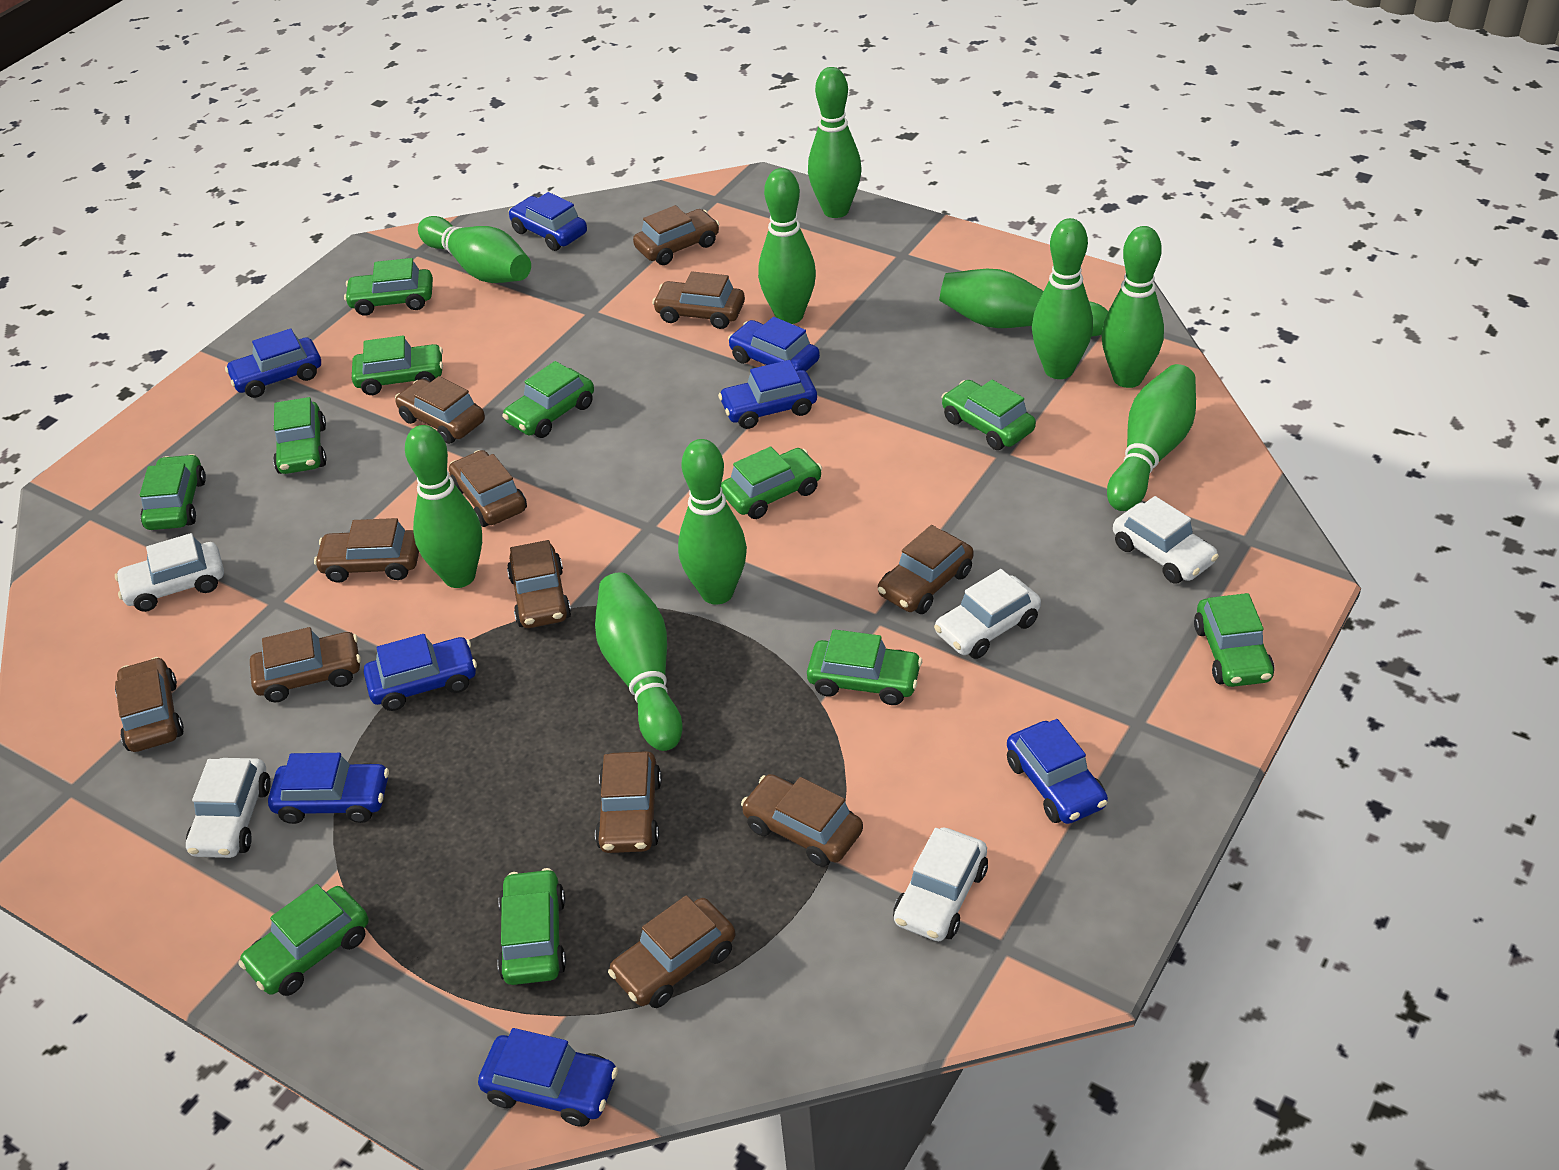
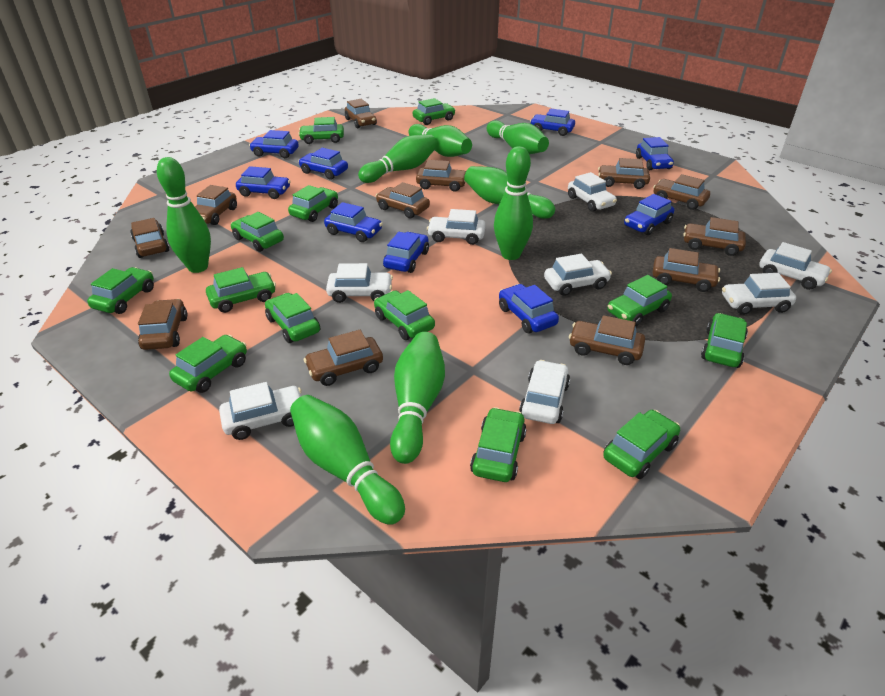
blue car: [225,329,321,398] [268,753,389,824] [364,634,477,711] [478,1028,618,1127] [508,192,587,251] [718,360,817,429] [728,317,820,371] [1007,719,1108,824] = 8 -> [236,166,290,199] [249,130,299,158] [298,148,348,179] [324,202,383,242] [383,232,429,273] [499,284,559,333] [530,109,575,136] [624,194,674,235] [636,137,674,171] = 9
green bowling pin: [405,425,482,588] [418,216,531,283] [595,572,683,751] [678,439,747,604] [758,168,816,324] [808,67,861,218] [939,269,1108,337] [1032,218,1093,379] [1102,226,1164,388] [1107,364,1196,511] = 10 -> [157,157,211,273] [290,395,405,525] [358,134,437,183] [390,332,445,464] [409,124,472,157] [464,166,555,219] [487,120,549,154] [494,146,533,260] = 8
green car: [140,454,206,530] [238,884,369,996] [273,397,327,474] [344,258,433,316] [352,335,443,395] [497,868,566,985] [502,361,594,438] [721,447,822,519] [807,629,922,705] [942,380,1036,450] [1194,593,1274,687] = 11 -> [87,267,154,314] [169,335,247,393] [206,267,276,313] [231,212,284,252] [265,293,320,343] [288,185,338,222] [298,117,344,144] [374,290,435,340] [413,98,456,125] [470,407,527,482] [603,410,680,479] [607,275,672,326] [701,313,748,368] = 13
white car: [115,533,224,612] [186,758,271,858] [893,828,988,941] [934,569,1041,659] [1113,496,1219,584] = 5 -> [219,382,301,440] [326,263,393,303] [427,209,486,245] [519,360,570,424] [544,254,612,296] [568,172,617,212] [722,273,796,315] [759,242,832,290] = 8

